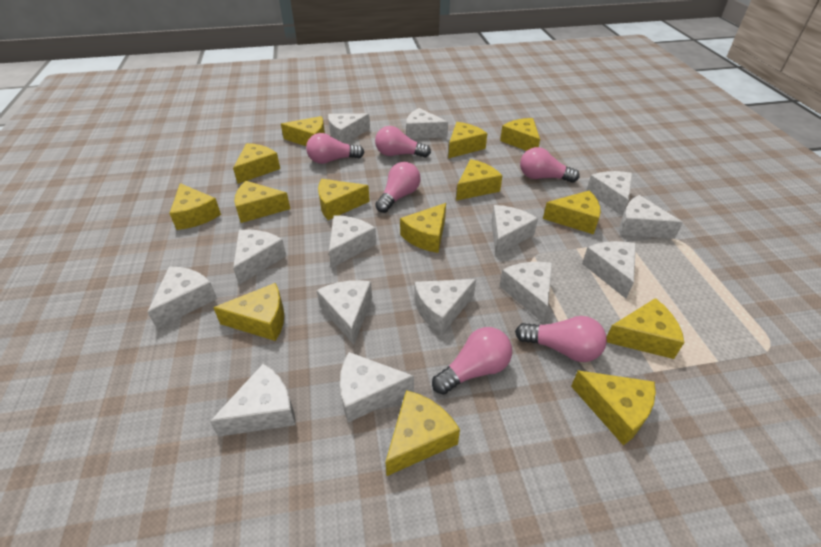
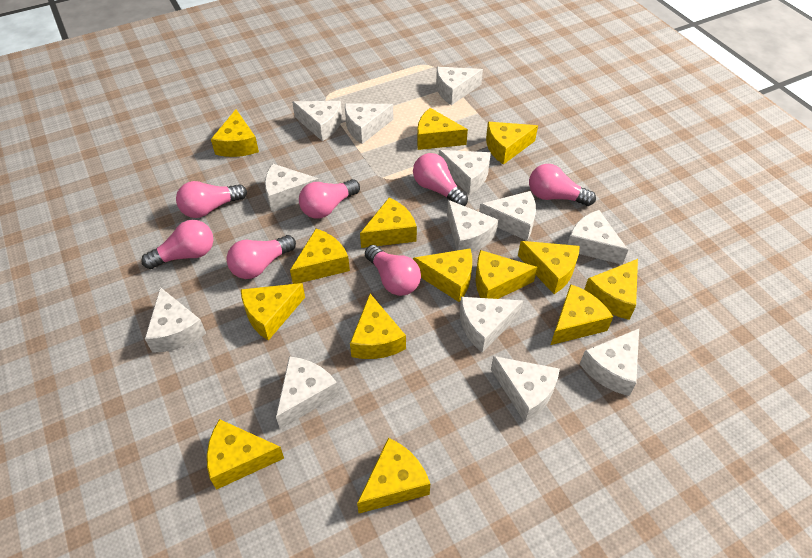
pink light bulb: [306,133,364,164] [375,126,431,158] [375,162,421,213] [432,327,512,395] [515,316,607,362] [520,147,580,183] = 6 -> [141,220,213,269] [176,181,247,218] [227,235,296,279] [299,179,360,219] [365,245,421,296] [413,153,468,206] [529,164,596,206] = 7
white cheese: [148,266,217,329] [210,364,296,437] [233,229,286,285] [317,280,372,345] [328,113,370,144] [329,215,376,268] [340,352,414,423] [406,108,448,139] [414,279,476,334] [491,205,538,256] [499,262,552,322] [582,241,636,298] [586,171,632,216] [619,195,683,239] = 14 -> [145,287,206,353] [265,164,319,211] [276,357,339,429] [292,101,342,141] [345,104,393,144] [436,67,483,105] [439,150,491,195] [447,200,498,253] [460,297,524,353] [479,191,536,241] [491,356,560,422] [567,210,628,265] [580,329,639,396] = 13

